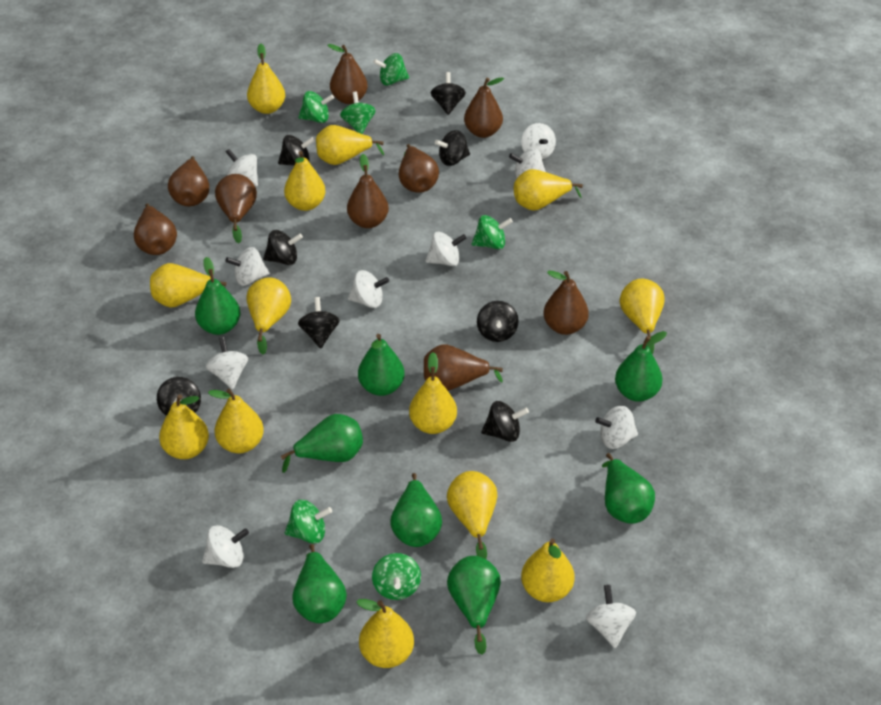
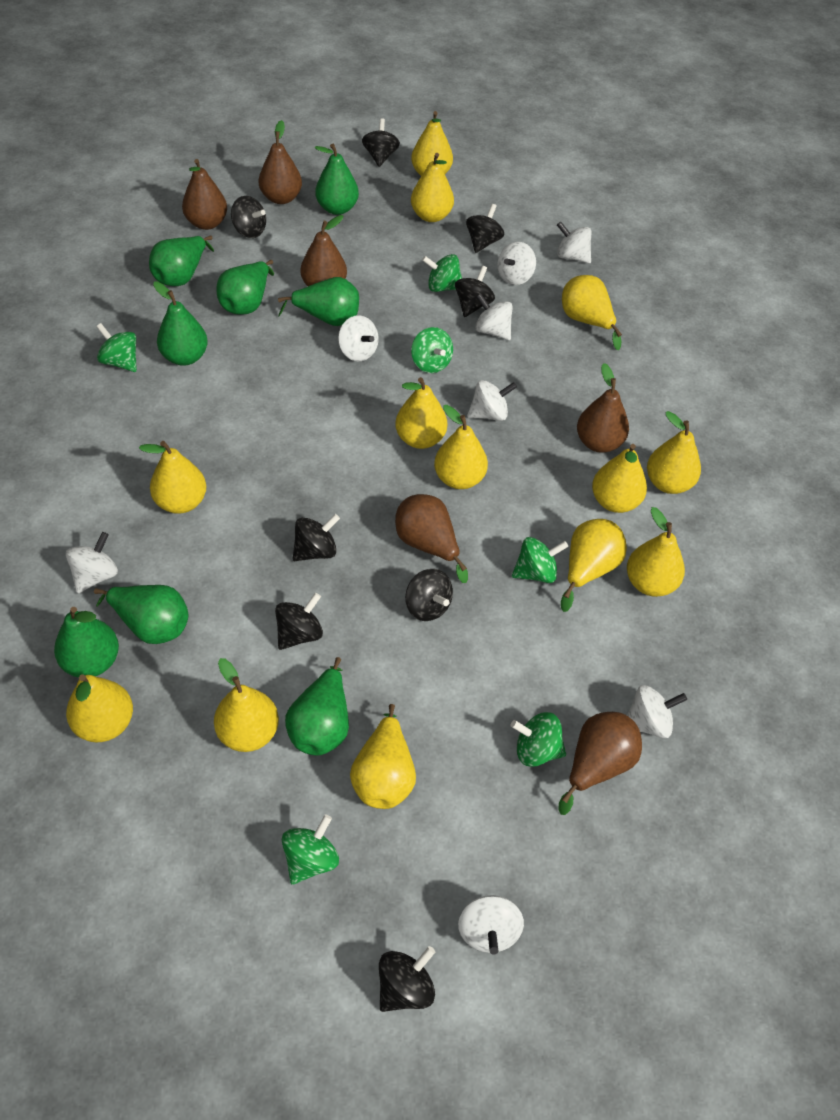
brown pear: [134,203,177,255] [168,156,209,206] [215,174,257,243] [328,44,368,104] [347,154,389,228] [399,144,439,193] [424,344,503,391] [464,77,504,138] [544,271,589,335] = 9 -> [182,159,227,230] [259,120,302,204] [300,215,347,286] [395,494,468,583] [559,712,642,815] [577,363,629,453] = 6
white spinning top: [202,525,249,568] [206,337,248,389] [225,247,269,286] [226,149,258,186] [348,270,389,308] [426,232,467,266] [509,148,546,179] [521,123,556,159] [586,585,636,648] [595,406,638,449] = 10 -> [66,532,118,593] [338,315,379,361] [458,895,524,955] [467,380,517,421] [475,294,513,340] [498,242,536,285] [557,221,591,263] [627,685,687,738] = 8

